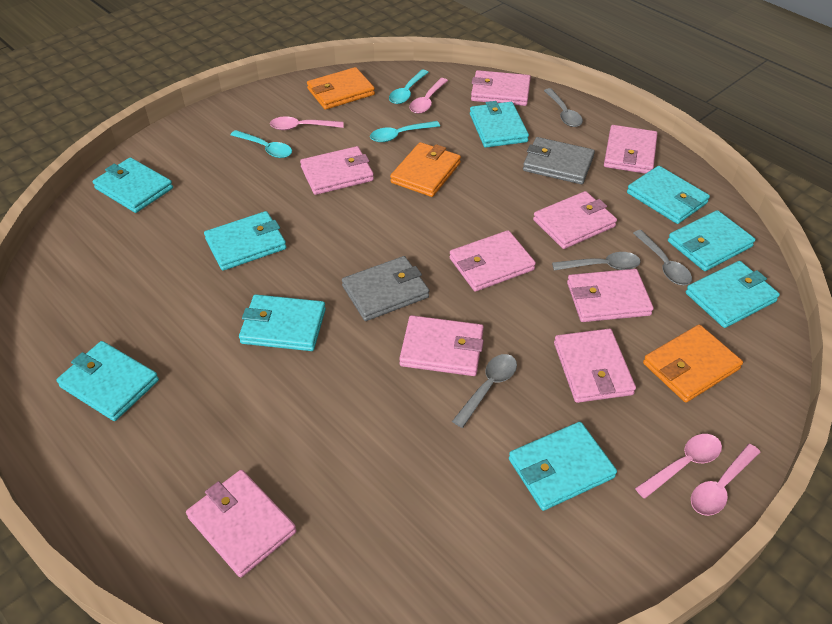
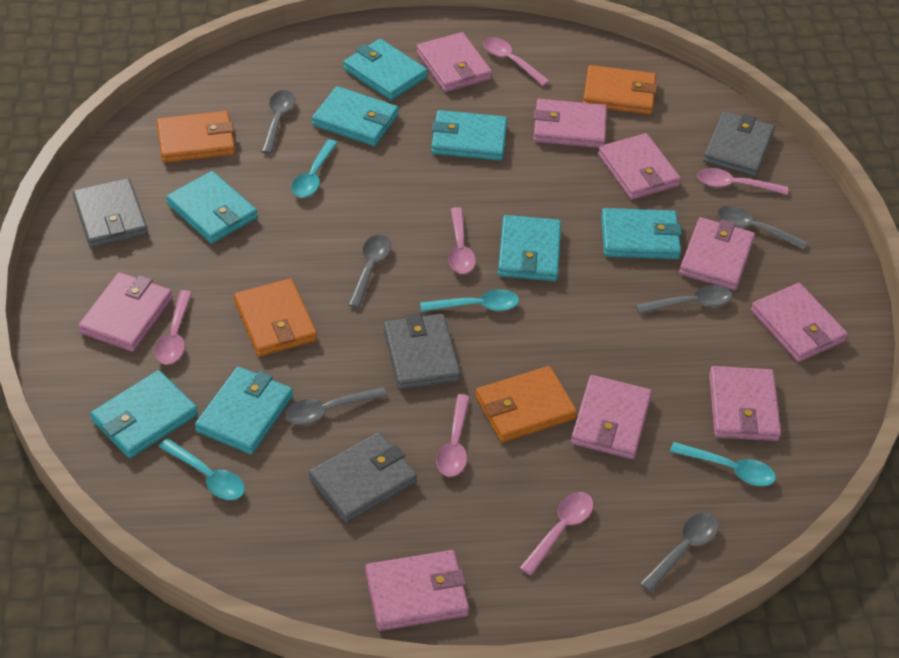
grey spoon: [452,354,517,428] [544,88,583,127] [552,252,640,270] [633,230,692,285] = 4 -> [261,90,295,154] [285,387,387,425] [348,235,391,308] [636,285,732,314] [640,513,718,592] [717,206,807,250] = 6
grey wallet: [342,256,429,321] [523,137,595,184] = 2 -> [73,178,148,248] [309,432,417,523] [383,313,461,390] [703,112,775,177] = 4
orange wallet: [307,67,375,110] [390,142,461,197] [643,325,743,403] = 3 -> [157,111,235,163] [234,278,317,357] [476,366,577,442] [583,65,657,115] = 4
pink spoon: [270,116,344,130] [410,78,448,114] [635,434,722,499] [691,444,760,516] = 4 -> [154,290,192,364] [436,394,470,477] [448,207,476,274] [483,37,550,86] [520,492,593,575] [697,168,788,195] = 6
turquoise spoon: [230,130,292,158] [370,121,440,142] [389,70,429,104] = 3 -> [158,438,245,500] [291,139,338,198] [420,289,519,312] [670,442,776,486] = 4
turquoise wallet: [56,341,159,421] [93,157,173,213] [204,211,286,271] [239,295,326,351] [470,101,529,148] [509,422,617,511] [627,166,710,224] [668,210,756,271] [686,261,780,328] = 9 -> [90,370,198,458] [166,171,258,244] [195,367,293,455] [312,86,399,146] [343,39,428,100] [431,110,507,161] [498,215,561,281] [601,208,682,259] = 8

